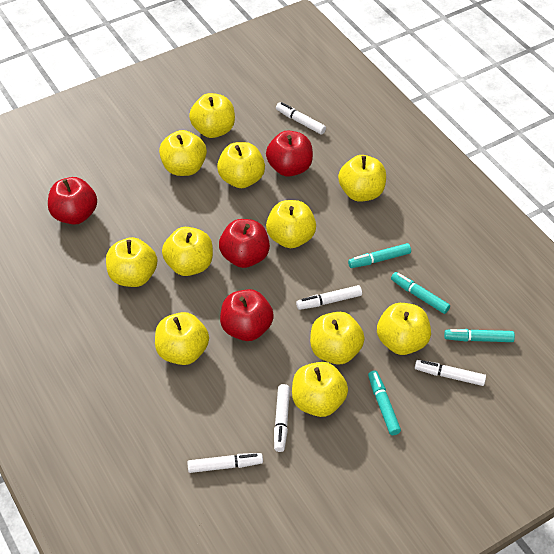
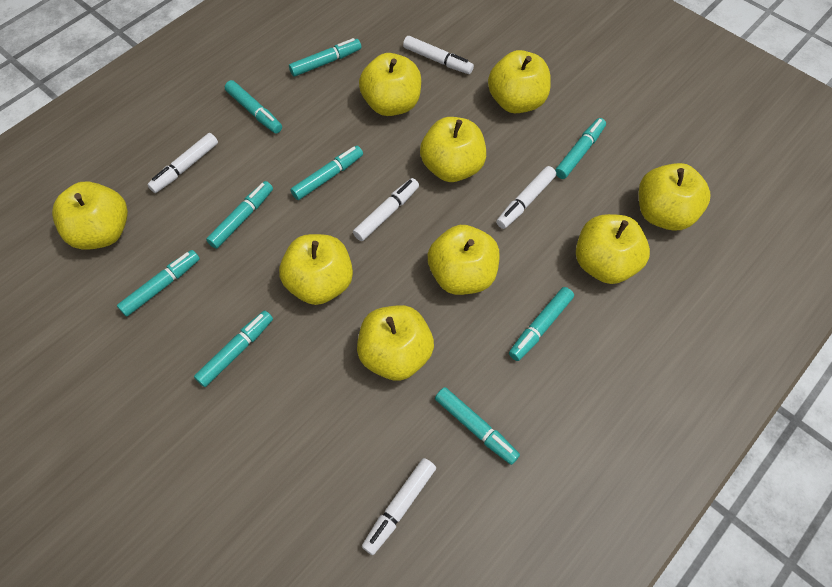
red apple: [48,177,97,225] [219,219,270,268] [220,289,274,341] [266,130,313,177] = 4 -> none = 0
turquoise marker: [348,243,411,268] [368,370,401,435] [391,272,450,314] [444,329,515,342] = 4 -> [117,250,200,317] [194,311,273,387] [206,181,273,249] [225,80,282,133] [289,38,361,77] [290,146,363,200] [435,387,520,465] [509,287,574,361] [555,118,606,179] = 9
yellow apple: [106,237,157,287] [155,312,209,365] [159,130,207,176] [162,227,213,276] [189,93,235,138] [217,142,265,188] [266,200,316,248] [292,362,348,417] [310,312,365,364] [338,155,386,202] [377,303,431,355] = 11 -> [52,182,128,250] [279,234,353,305] [357,305,434,381] [359,53,421,116] [420,117,486,182] [428,225,500,295] [488,50,551,113] [576,214,650,284] [639,163,710,231] = 9

